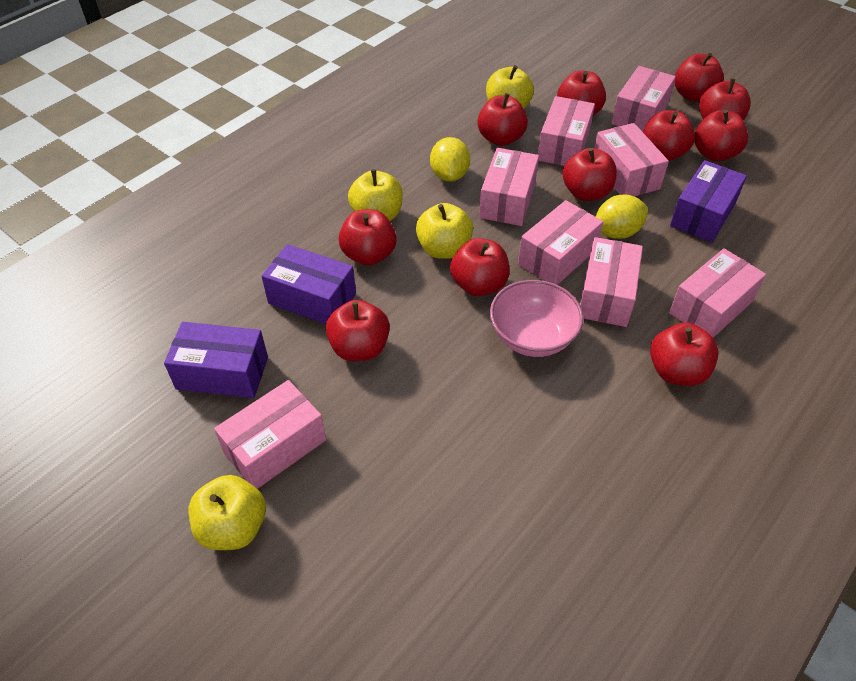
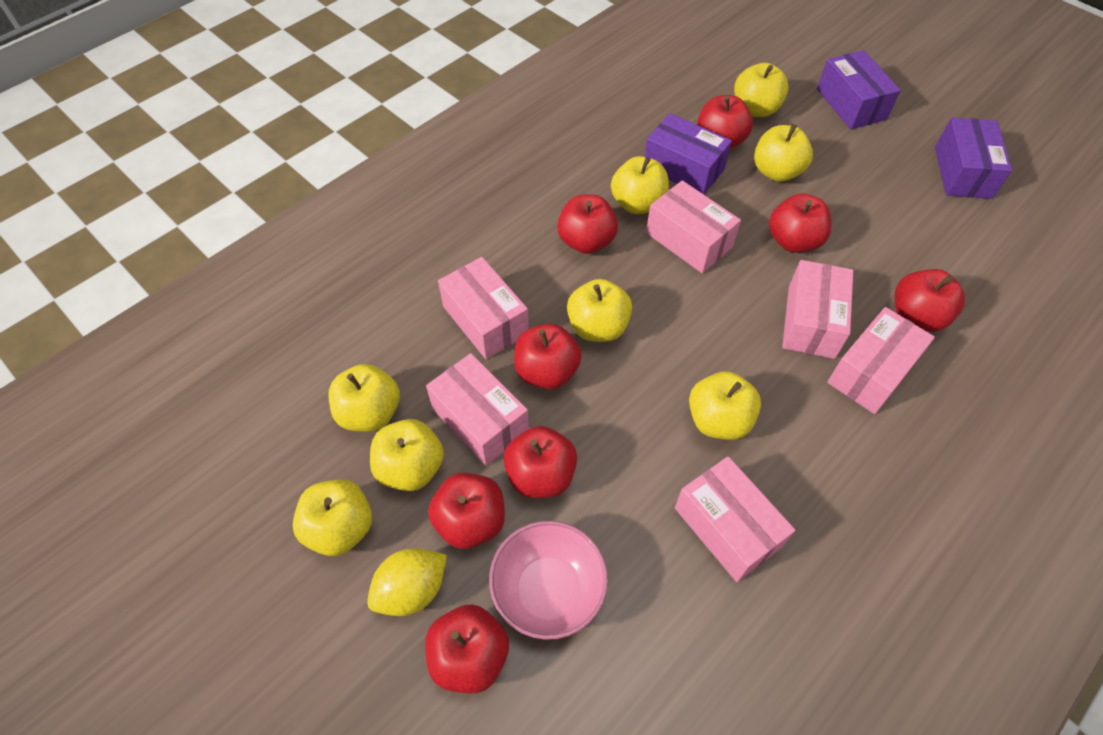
pink box: [214,380,326,489] [479,148,539,226] [518,200,603,285] [538,96,595,166] [580,237,643,327] [594,123,669,197] [611,66,676,132] [669,248,766,338] = 8 -> [426,353,529,466] [438,257,529,359] [646,181,741,273] [675,456,795,582] [782,260,853,359] [827,307,935,414] = 6
red apple: [326,300,390,361] [339,209,397,265] [450,238,510,296] [477,93,528,146] [557,70,606,115] [563,148,617,201] [643,110,695,161] [650,323,719,386] [675,53,724,102] [694,110,748,161] [699,78,751,121] = 11 -> [425,604,509,694] [428,473,505,549] [503,426,577,498] [514,324,582,389] [557,195,618,254] [697,95,753,149] [769,193,832,253] [895,269,965,332] = 8
yellow apple: [188,475,266,550] [348,169,403,221] [416,203,473,259] [486,65,534,109] = 4 -> [292,479,372,556] [328,364,400,432] [370,419,444,491] [567,279,632,342] [611,156,669,214] [689,371,761,440] [734,63,789,117] [754,124,813,182] = 8
yellow lemon: [430,137,470,182] [596,194,648,239] = 2 -> [367,548,447,616] = 1

